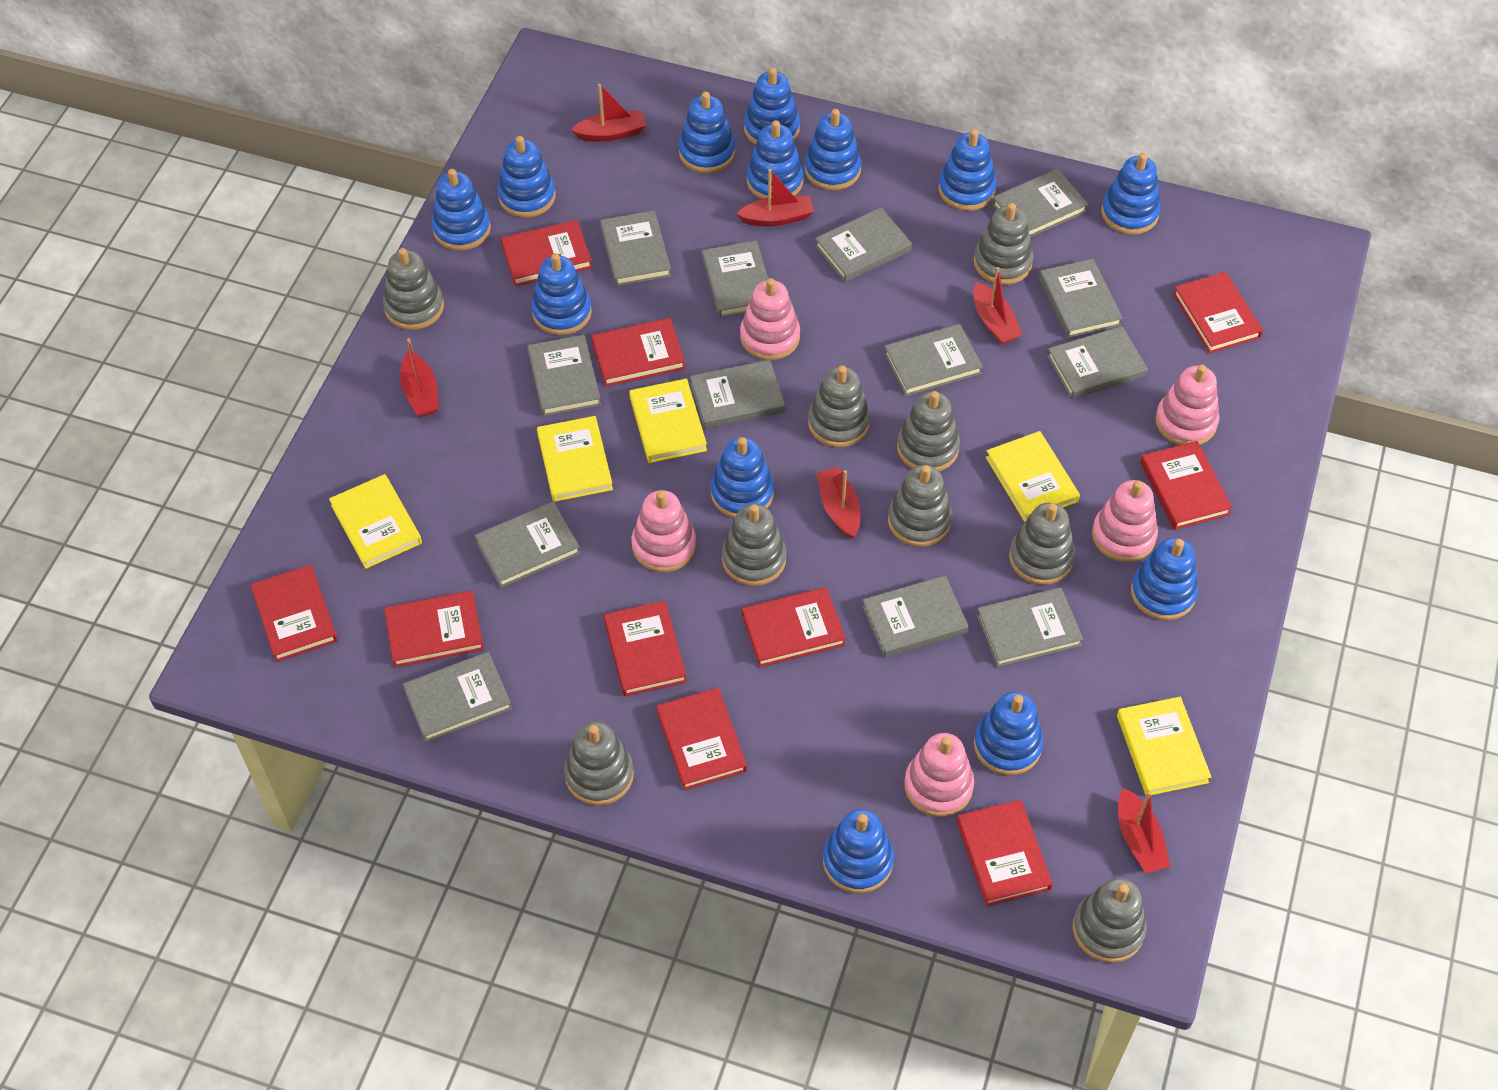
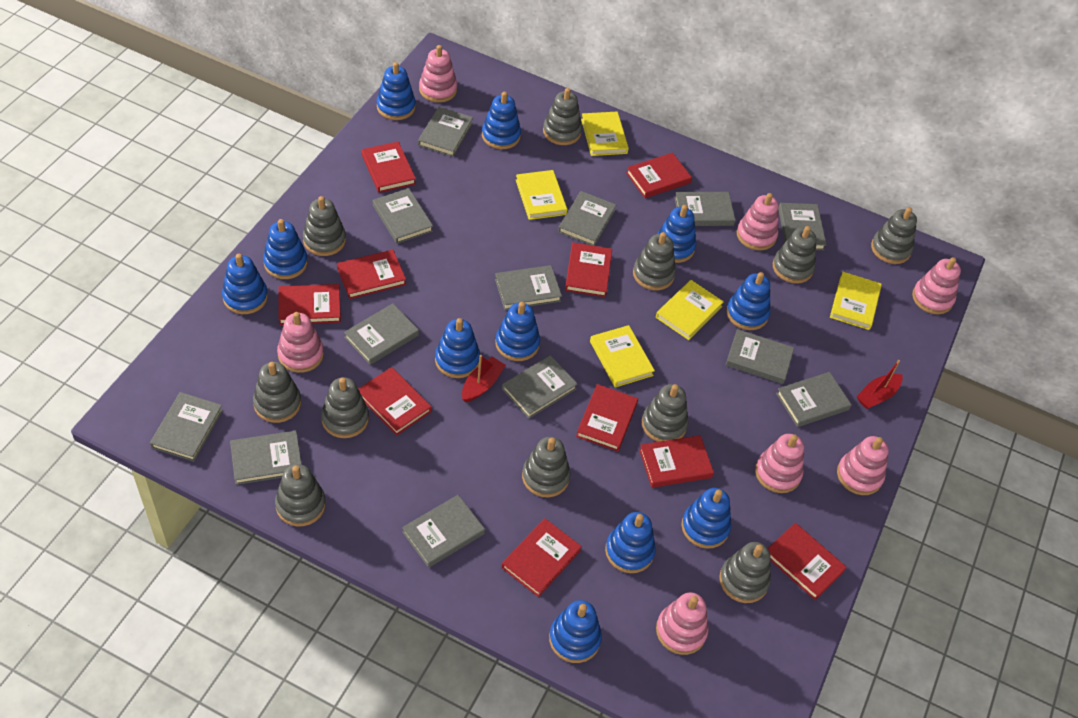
blue stacking toy: [432,169,491,251] [498,136,556,218] [531,253,592,335] [679,92,735,173] [711,437,774,518] [744,67,800,145] [747,120,804,199] [804,109,861,190] [823,809,894,893] [938,129,996,211] [974,692,1043,775] [1101,153,1161,235] [1131,538,1198,620] = 13 -> [222,254,268,314] [263,219,308,279] [377,62,416,120] [435,318,480,378] [482,92,521,149] [495,302,540,361] [549,600,602,663] [605,512,656,573] [657,205,696,263] [682,488,731,549] [726,272,770,330] = 11
grey stacking toy: [383,248,444,330] [564,722,634,805] [722,504,786,586] [808,365,870,447] [888,465,952,547] [897,391,960,471] [974,203,1033,285] [1009,503,1075,585] [1073,878,1147,963] = 9 -> [253,362,301,423] [275,464,326,527] [303,196,346,256] [321,377,369,438] [522,437,570,497] [543,88,582,145] [633,232,676,290] [642,384,688,442] [719,542,771,603] [773,226,816,284] [871,207,917,264] = 11
pink stacking toy: [632,490,696,572] [740,278,800,360] [904,733,974,817] [1092,480,1158,562] [1155,365,1219,445] = 5 -> [277,312,324,373] [419,45,457,103] [656,592,708,655] [737,193,779,251] [755,434,804,493] [837,436,889,495] [912,257,961,314] = 7
red boat: [400,338,439,417] [571,84,646,142] [737,169,814,226] [816,467,861,539] [973,267,1022,345] [1118,788,1171,873] = 6 -> [462,355,506,402] [856,360,903,409] = 2

